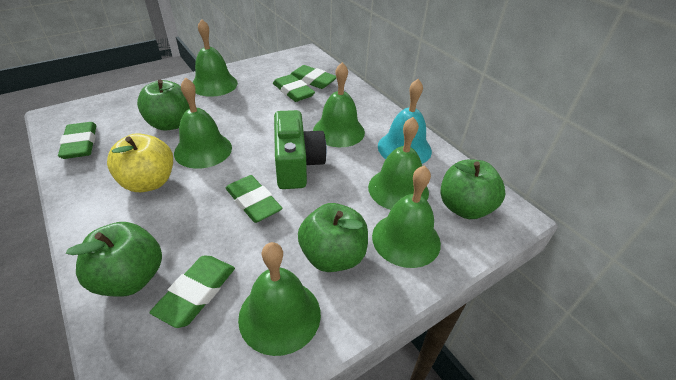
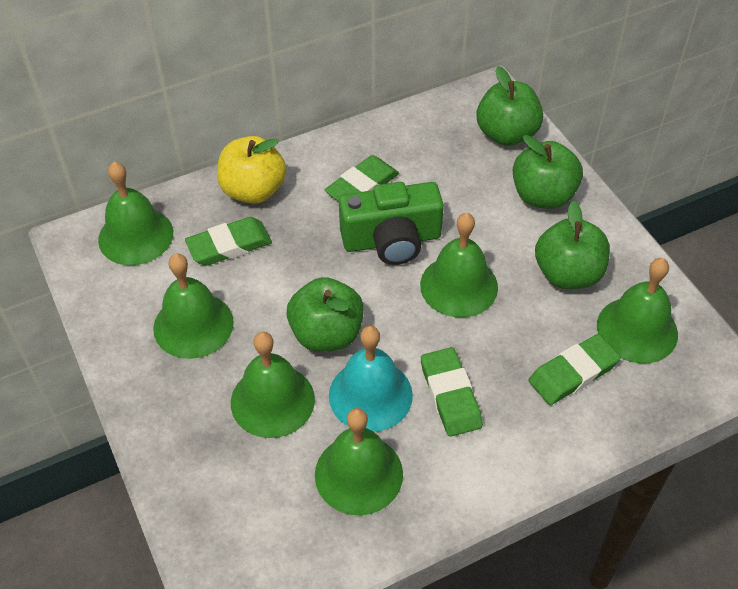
green eraser: [58,122,96,159] [150,256,235,328] [226,175,283,223] [273,74,315,102] [291,65,336,89] = 5 -> [185,217,272,266] [325,155,399,201] [421,347,483,437] [529,334,621,405] = 4

